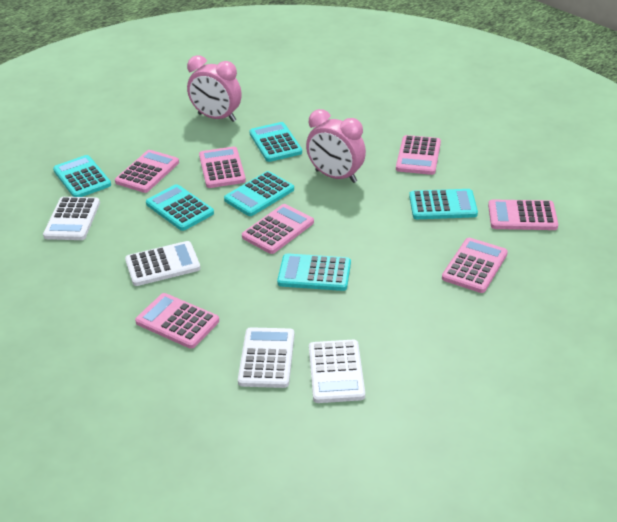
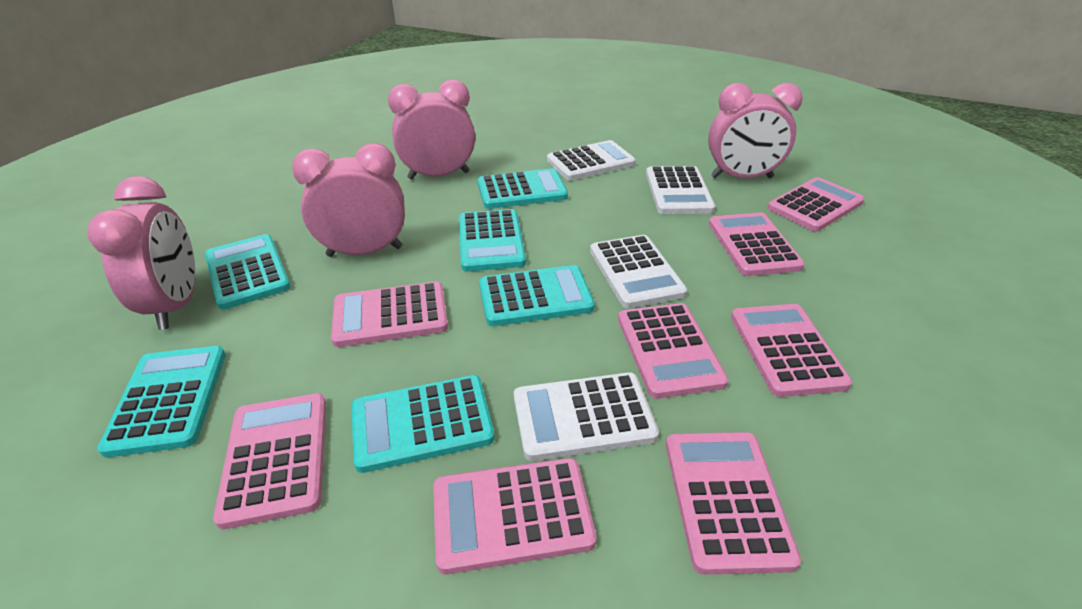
pink calculator: [115,150,179,193] [135,293,219,349] [199,147,246,188] [242,204,314,254] [396,135,441,175] [442,238,508,293] [488,200,558,230] = 7 -> [213,393,326,529] [331,282,448,347] [433,458,596,574] [618,303,728,399] [666,432,801,575] [709,212,805,276] [731,304,852,397] [767,177,864,232] = 8
pink clock: [187,56,242,122] [306,109,366,183] = 2 -> [87,176,195,330] [292,143,405,257] [388,79,475,180] [708,83,803,178] = 4

